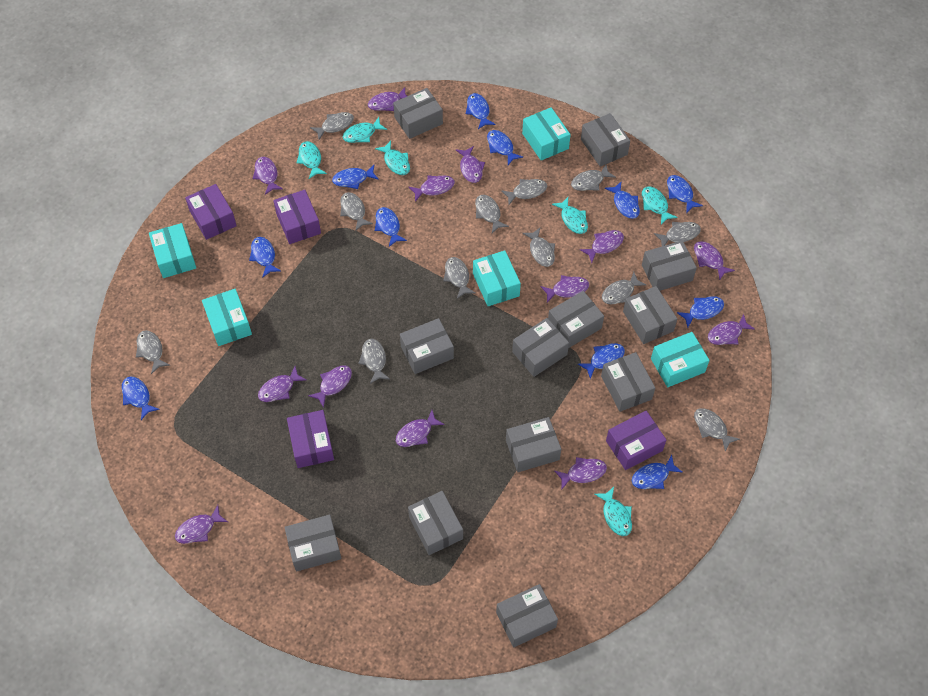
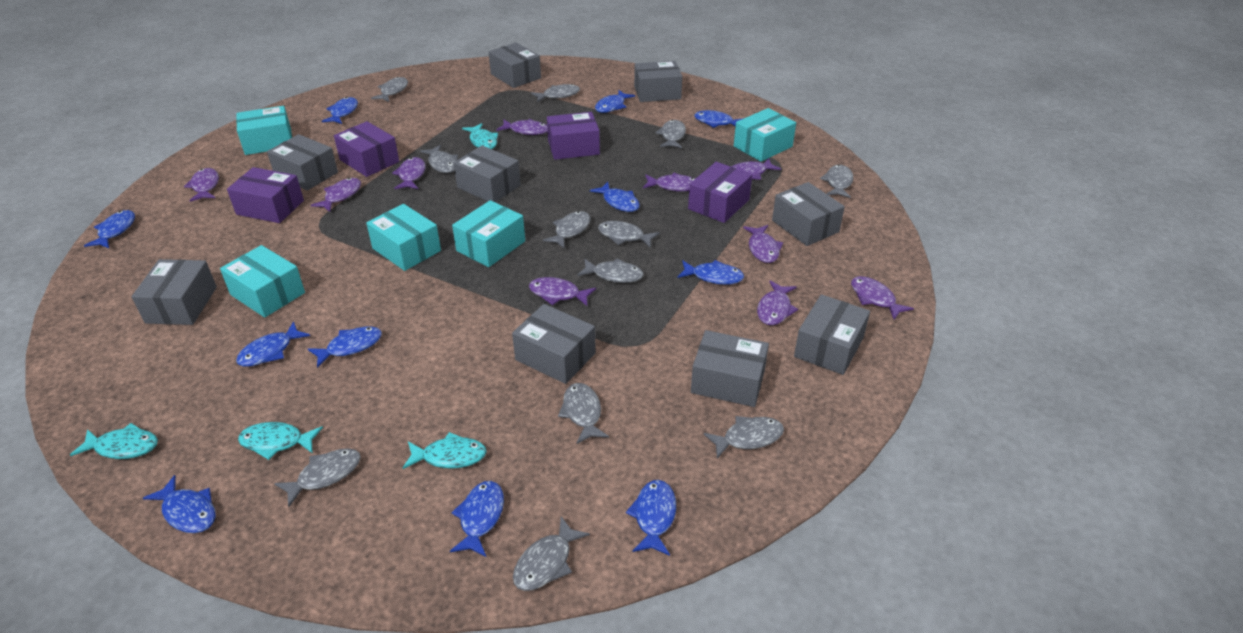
grey box: [284,515,342,572] [393,88,443,139] [400,318,454,374] [408,491,463,555] [496,584,558,647] [506,417,561,472] [512,318,569,377] [548,291,604,348] [581,113,630,167] [601,352,655,412] [623,286,677,344] [642,241,697,291] = 12 -> [132,259,217,325] [267,134,338,190] [454,146,521,202] [489,43,541,88] [512,304,596,384] [634,61,682,102] [691,330,769,407] [772,182,845,246] [794,294,870,375] = 9
purple fish: [175,505,228,544] [253,157,283,195] [258,366,306,402] [308,366,352,408] [368,87,407,111] [396,410,445,447] [409,175,455,202] [456,146,485,183] [541,275,589,303] [554,457,607,489] [580,230,624,263] [694,241,735,281] [708,314,755,345] = 13 -> [184,168,219,202] [311,178,361,212] [392,157,426,189] [496,119,548,135] [529,277,596,306] [643,173,695,192] [731,158,781,180] [743,225,783,263] [757,281,798,325] [851,276,914,320] = 10
turquoise fish: [297,141,327,179] [343,117,387,143] [375,141,410,175] [552,197,588,234] [595,487,632,536] [642,186,678,225] = 6 -> [70,423,158,459] [238,422,323,460] [403,432,487,469] [462,123,498,149] = 4

